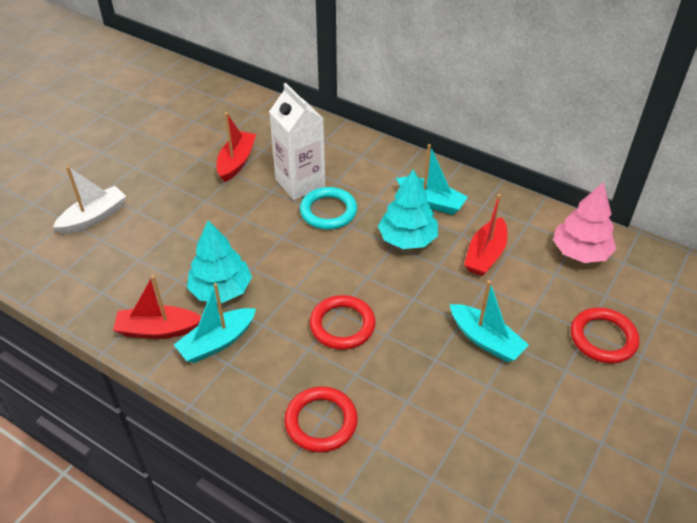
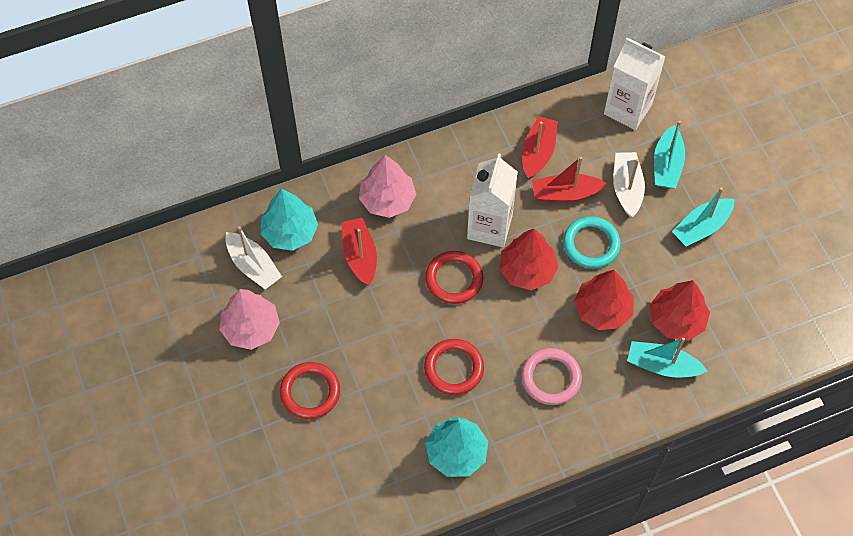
pink ring: none = 0 -> [522,348,582,405] = 1
pink tree: [553,182,616,263] = 1 -> [219,289,280,350] [359,155,416,218] = 2
red tree: none = 0 -> [499,229,558,290] [574,270,634,330] [650,280,710,341] = 3
white boat: [53,166,126,234] = 1 -> [225,226,282,290] [613,152,645,217] = 2
white carton: [269,83,325,200] = 1 -> [467,153,518,247] [604,37,666,130] = 2

